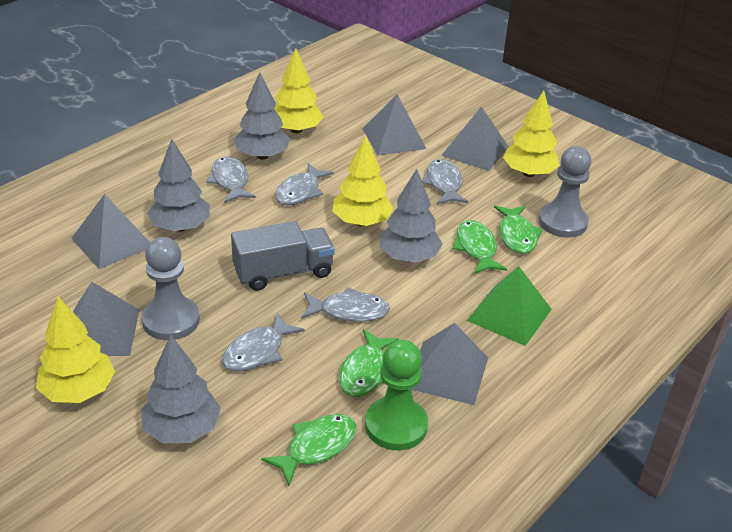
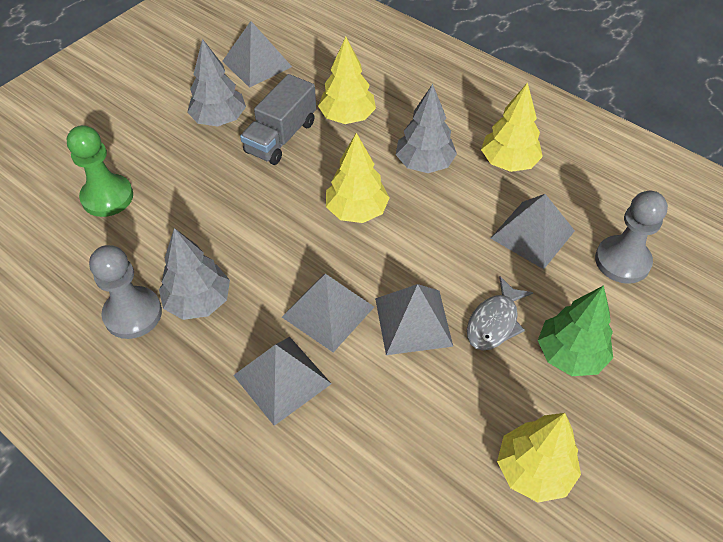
green fish: [261,414,356,486] [339,329,399,397] [452,220,507,274] [494,206,543,254] = 4 -> none = 0
green pyramid: [467,266,552,346] = 1 -> none = 0
green tree: none = 0 -> [538,285,613,376] = 1
grey fish: [206,157,256,203] [222,312,305,371] [275,163,334,205] [301,287,390,322] [422,159,468,204] = 5 -> [467,276,533,351] = 1
grey tree: [141,335,221,443] [147,139,210,232] [234,72,290,159] [379,169,443,263] = 4 -> [159,228,230,320] [187,39,246,127] [396,84,457,173] = 3

